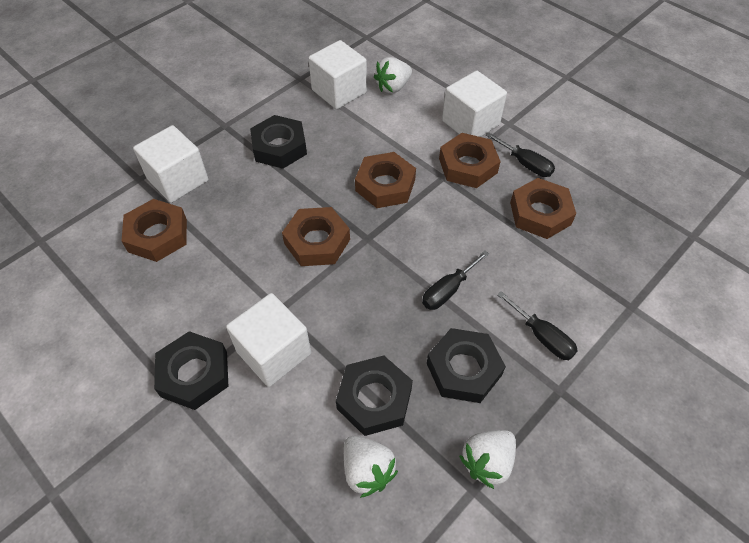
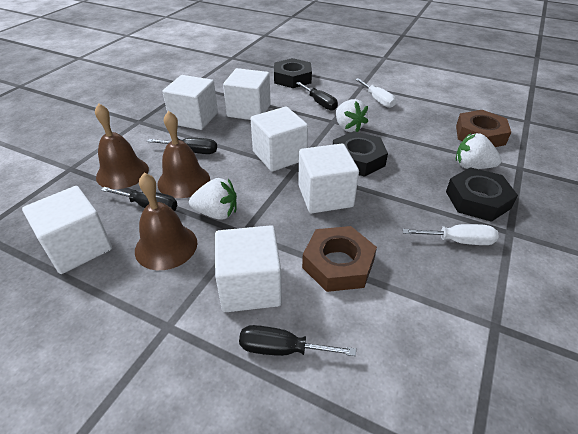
black nut: [154,331,228,410] [250,115,307,169] [336,355,413,436] [427,328,506,403] = 4 -> [274,58,312,88] [333,131,388,177] [446,167,518,222] = 3
black screwdriver: [422,250,489,310] [486,133,555,177] [497,291,578,360] = 3 -> [101,187,177,211] [147,138,217,154] [239,325,356,356] [296,82,338,110] = 4
brown bell: none = 0 -> [95,103,149,189] [135,173,197,270] [157,111,210,198] = 3
brown nut: [122,199,187,262] [282,207,350,266] [355,152,416,208] [439,133,501,188] [510,178,576,239] = 5 -> [302,226,377,292] [456,110,511,147] = 2
white cube: [133,125,208,203] [226,293,311,387] [308,40,367,109] [442,71,507,137] = 4 -> [22,186,112,274] [163,75,218,130] [215,225,282,312] [223,68,271,120] [251,107,308,172] [298,144,359,213] = 6
white screwdriver: none = 0 -> [355,78,396,108] [403,224,499,245] = 2

